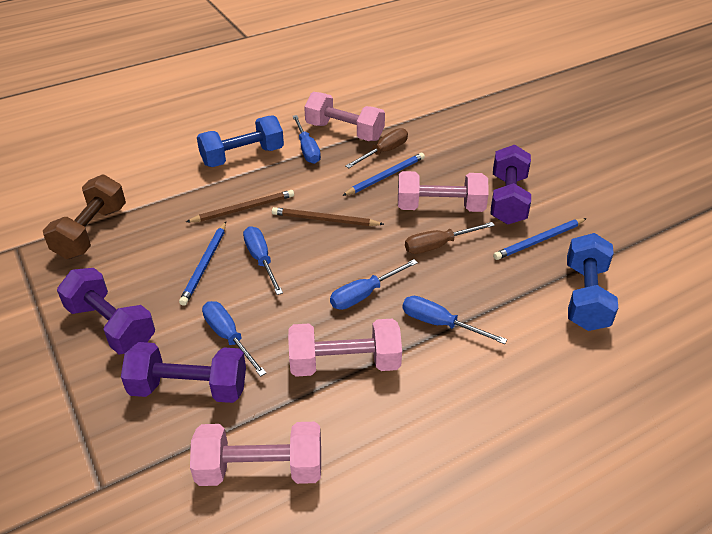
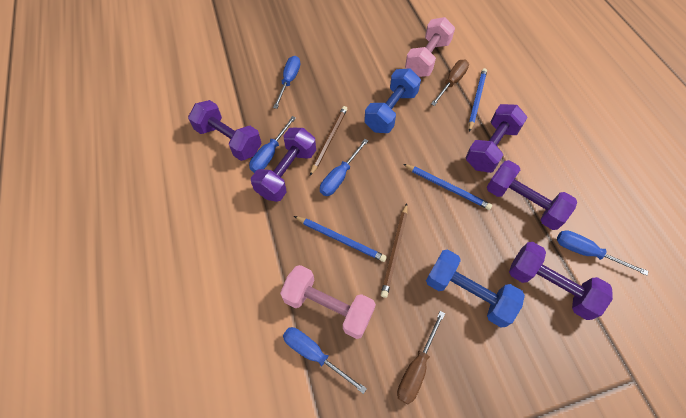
brown dumbbell: [43,175,126,259] = 1 -> none = 0
pink dumbbell: [190,422,321,486] [288,319,402,377] [304,92,385,141] [398,171,489,212] = 4 -> [280,265,376,339] [405,17,455,77] = 2
purple dumbbell: [57,268,155,354] [121,342,246,403] [490,145,531,225] = 3 -> [188,100,262,161] [251,128,316,202] [465,104,528,173] [487,160,577,230] [509,242,613,320] = 5

